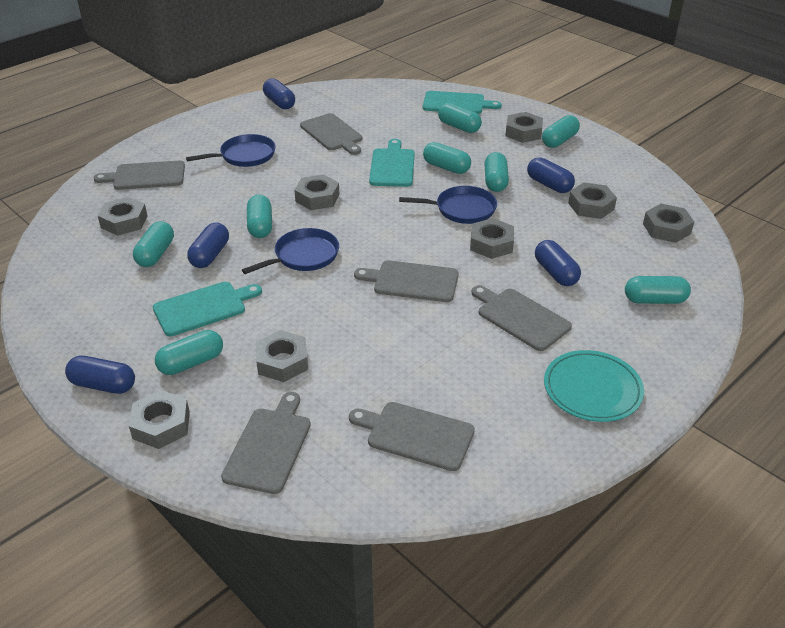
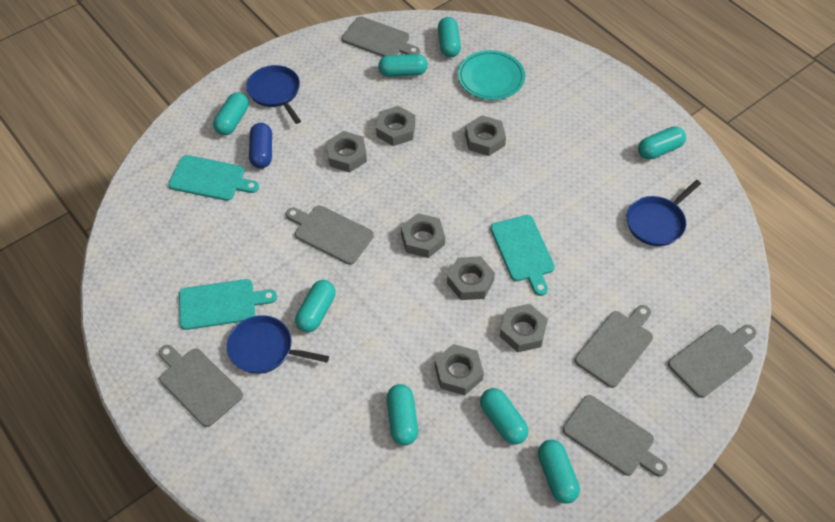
blue capsule: [65,356,135,394] [187,223,229,268] [263,78,295,109] [527,157,575,193] [535,240,581,286] = 5 -> [249,123,272,169] = 1
grey nut: [98,197,148,236] [129,390,190,449] [256,330,308,382] [294,174,340,210] [470,218,514,259] [505,112,543,143] [568,182,617,219] [643,204,694,243] = 8 -> [326,131,367,172] [376,106,415,146] [401,213,445,258] [435,344,484,395] [447,256,495,300] [465,115,506,156] [500,304,548,352] = 7

